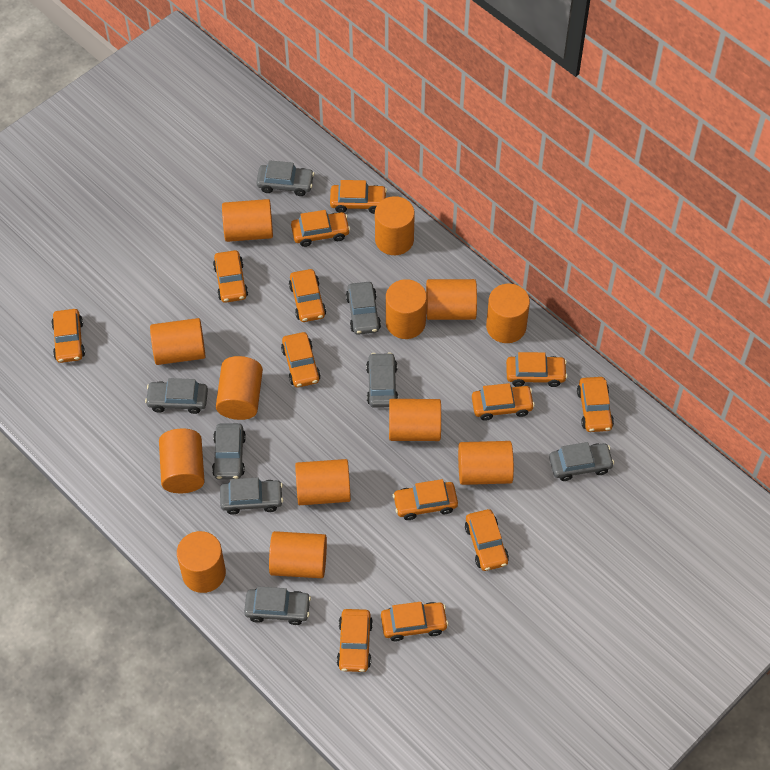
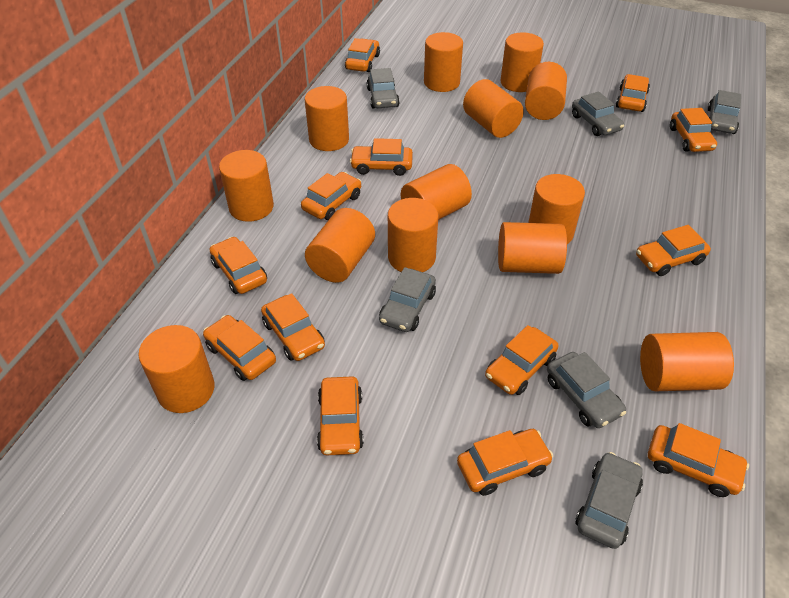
grey car: [145,378,208,414] [212,423,246,480] [220,477,283,515] [244,586,311,625] [256,160,314,196] [346,282,381,335] [366,352,398,408] [549,442,614,481] = 8 -> [367,68,400,108] [379,267,436,332] [547,352,626,428] [572,91,624,136] [576,452,643,549] [708,90,741,134] = 6

